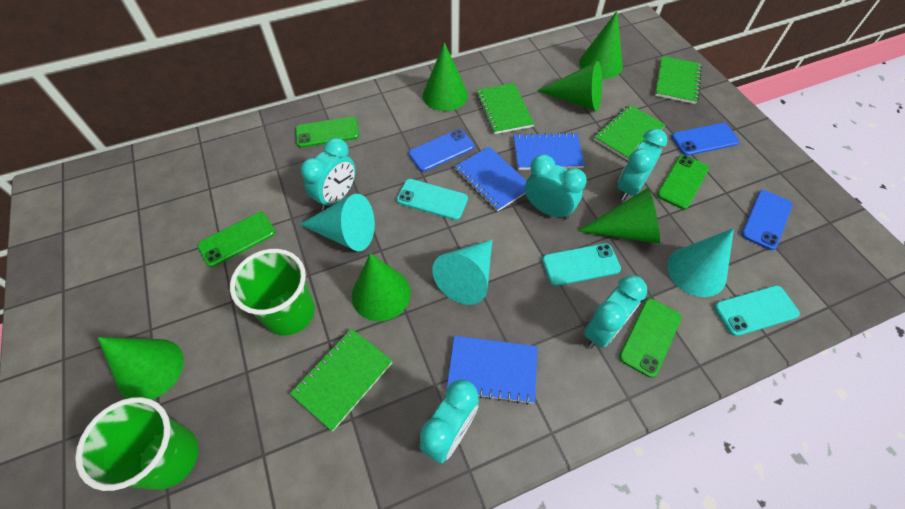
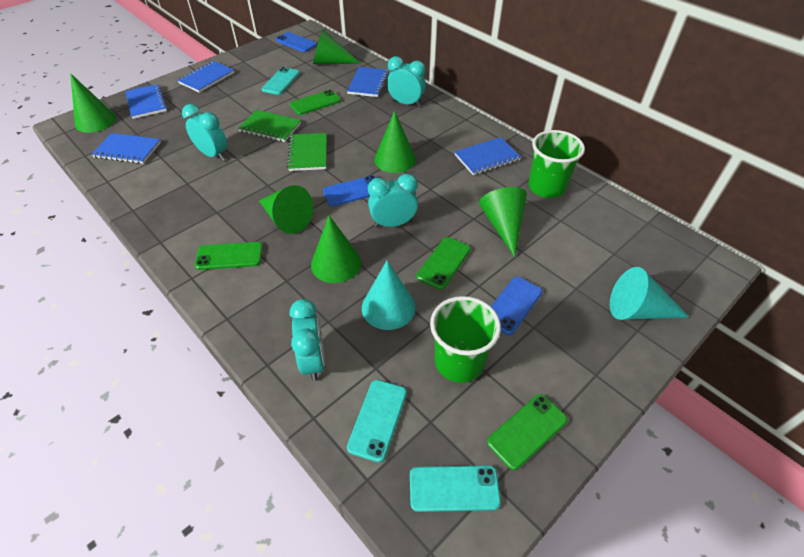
blue notebook: [446,336,538,405] [455,146,526,212] [514,132,585,170] = 3 -> [91,133,161,164] [125,84,167,119] [177,61,235,93] [347,67,389,97] [454,137,521,175] = 5
green notebook: [290,328,392,431] [476,83,534,134] [594,105,666,161] [655,56,702,104] = 4 -> [238,110,301,142] [287,133,327,171] = 2
turquoise clock: [301,138,356,211] [419,380,479,463] [525,155,587,220] [584,275,647,348] [618,128,667,201] = 5 -> [182,104,227,161] [289,299,325,381] [368,174,418,227] [387,56,426,107] = 4
turquoise cone: [299,194,375,251] [432,240,492,305] [667,228,734,297] = 3 -> [362,261,416,330] [610,267,689,320] = 2

